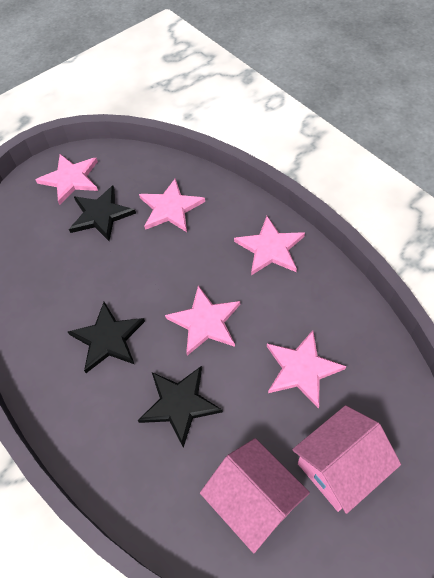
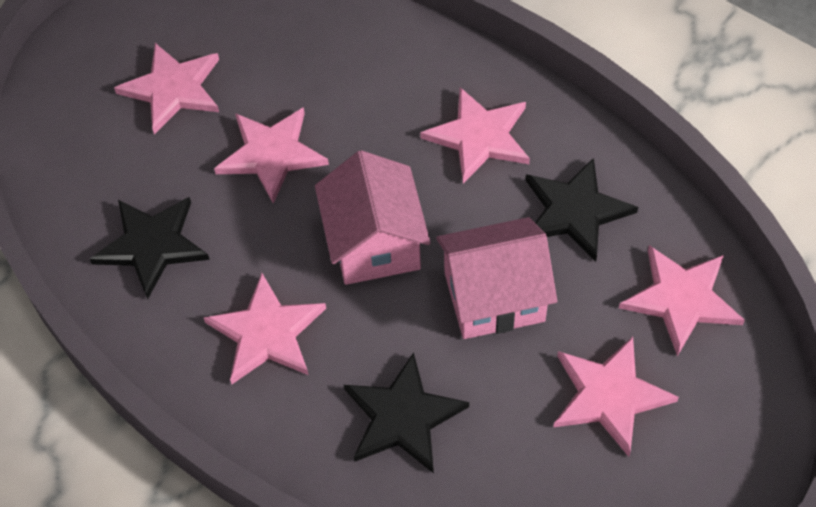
pink star: [36,154,98,205] [139,178,205,232] [165,285,240,356] [234,216,305,275] [267,330,346,409] = 5 -> [114,43,219,134] [204,273,326,384] [214,107,329,204] [420,87,530,184] [553,336,679,457] [619,245,745,356] = 6

